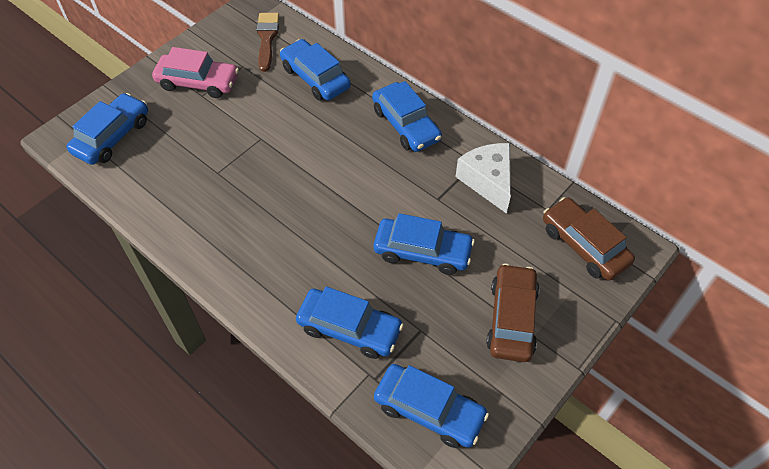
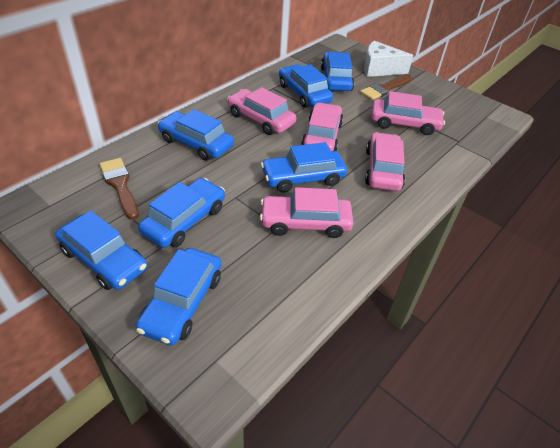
blue car: [66,93,148,165] [280,39,351,101] [296,286,404,359] [372,81,442,152] [374,213,475,275] [374,364,489,448] = 6 -> [55,211,147,290] [136,248,221,346] [138,178,225,248] [158,109,234,161] [261,142,347,193] [279,64,333,108] [321,52,354,91] = 7
brown brush: [257,13,279,72] = 1 -> [99,158,139,220] [360,75,412,100] = 2
brown car: [486,263,540,362] [543,197,635,281] = 2 -> none = 0
pink car: [152,47,239,98] = 1 -> [227,87,297,135] [260,187,353,238] [301,102,343,151] [365,132,405,191] [371,91,445,135] = 5

